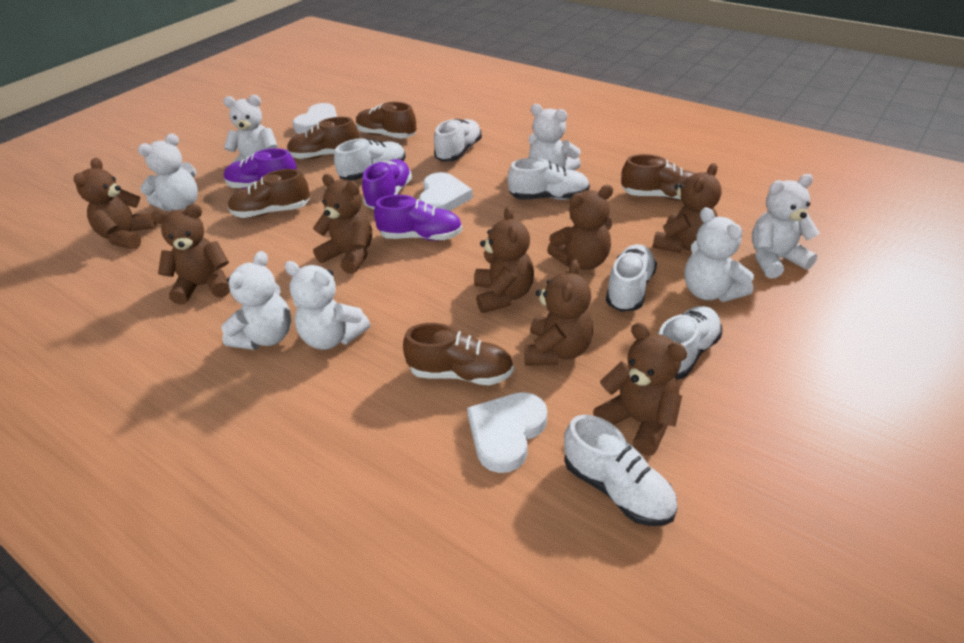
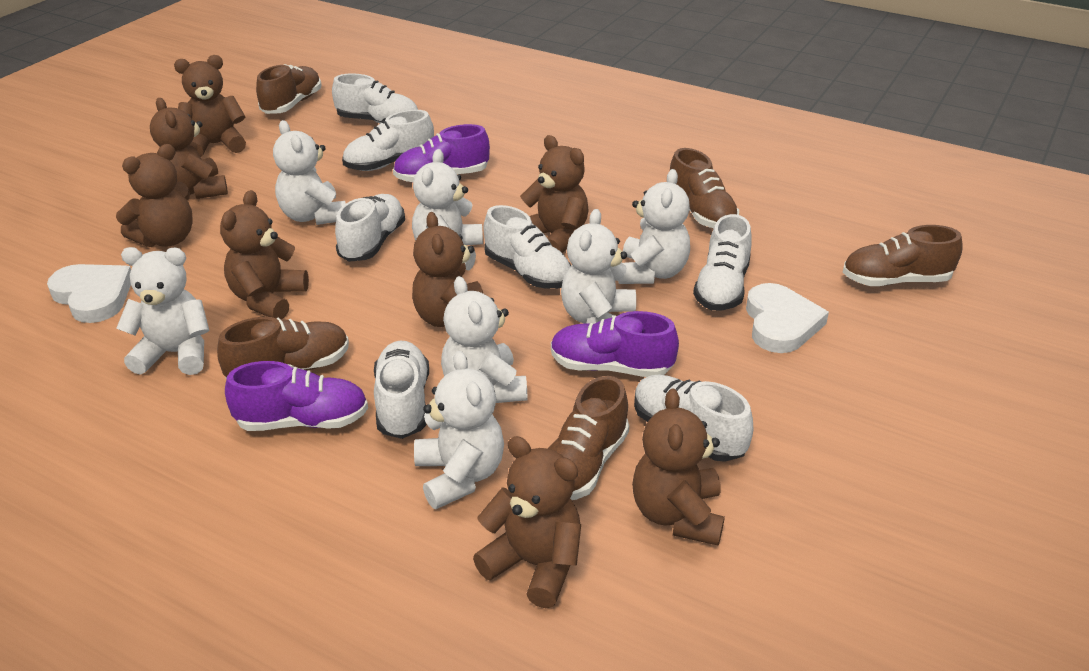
white heart: [293,103,337,134] [419,172,473,211] [467,392,547,473] = 3 -> [47,264,131,323] [746,283,829,353] = 2
white shoe: [334,138,406,180] [434,119,482,162] [508,158,590,200] [564,415,678,526] [606,244,657,312] [658,306,722,380] = 6 -> [332,73,418,124] [335,194,405,262] [342,110,434,171] [374,341,429,439] [484,205,571,289] [634,375,754,462] [693,214,752,311] = 7

